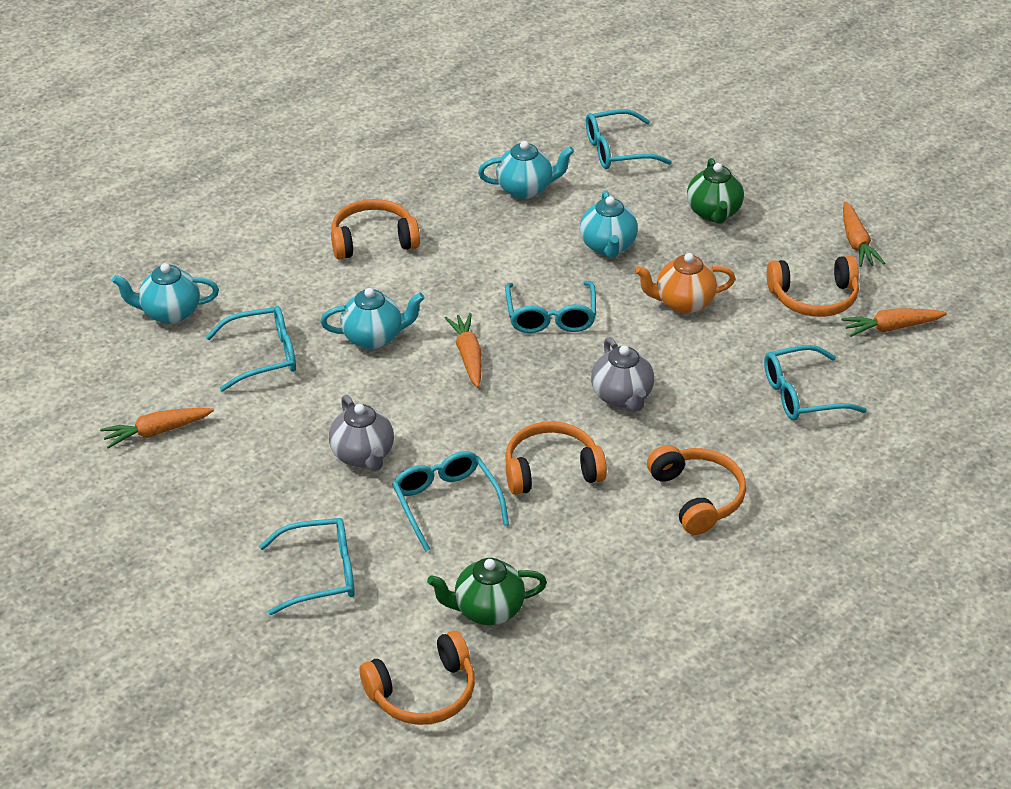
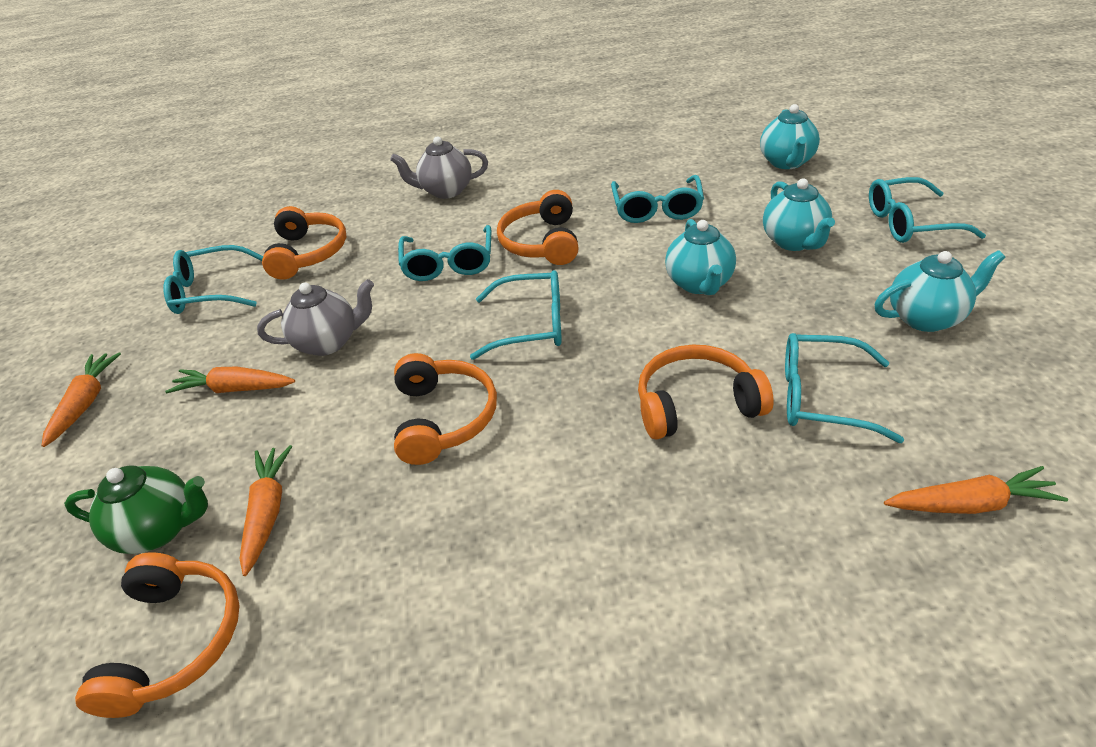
green teapot: [427,558,547,625] [687,158,744,224] = 2 -> [64,465,208,554] = 1
orange teapot: [635,253,736,314] = 1 -> none = 0

